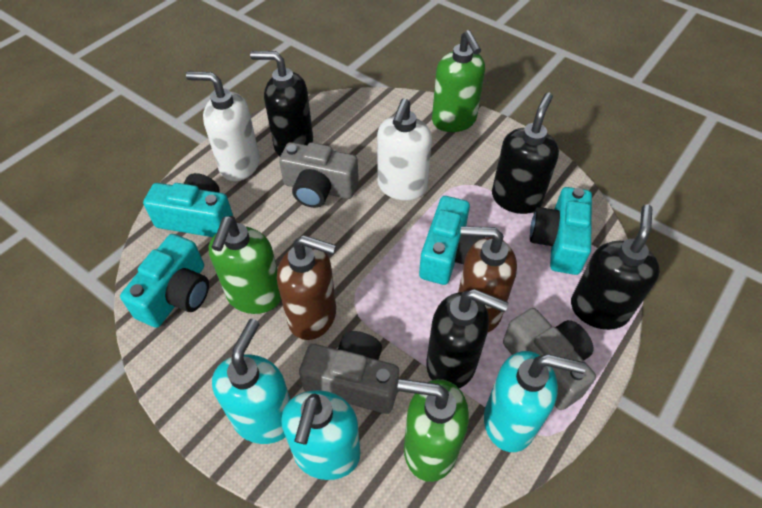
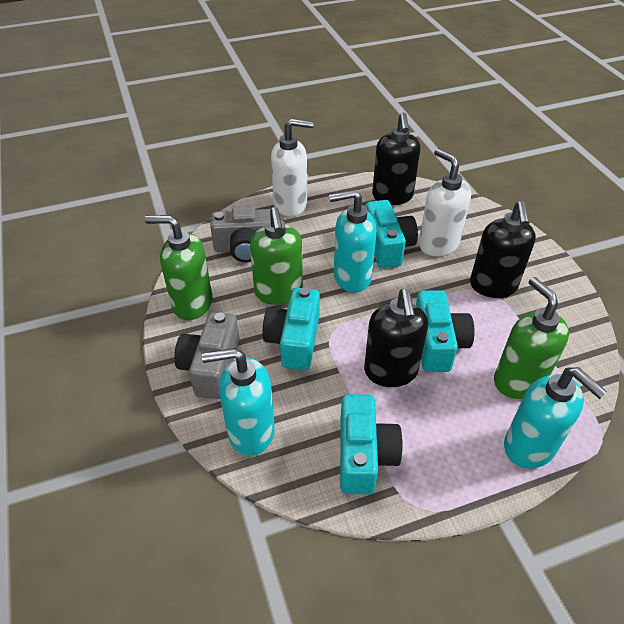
black soap dispenser: [250,51,313,156] [426,289,509,388] [492,93,559,214] [571,204,660,330] = 4 -> [364,289,428,387] [372,112,420,205] [470,201,536,298] = 3
brown soap dispenser: [277,235,336,340] [458,226,517,332] = 2 -> none = 0
grey camera: [279,142,359,208] [299,331,399,414] [503,308,596,410] = 3 -> [174,312,240,399] [210,205,271,262] = 2

